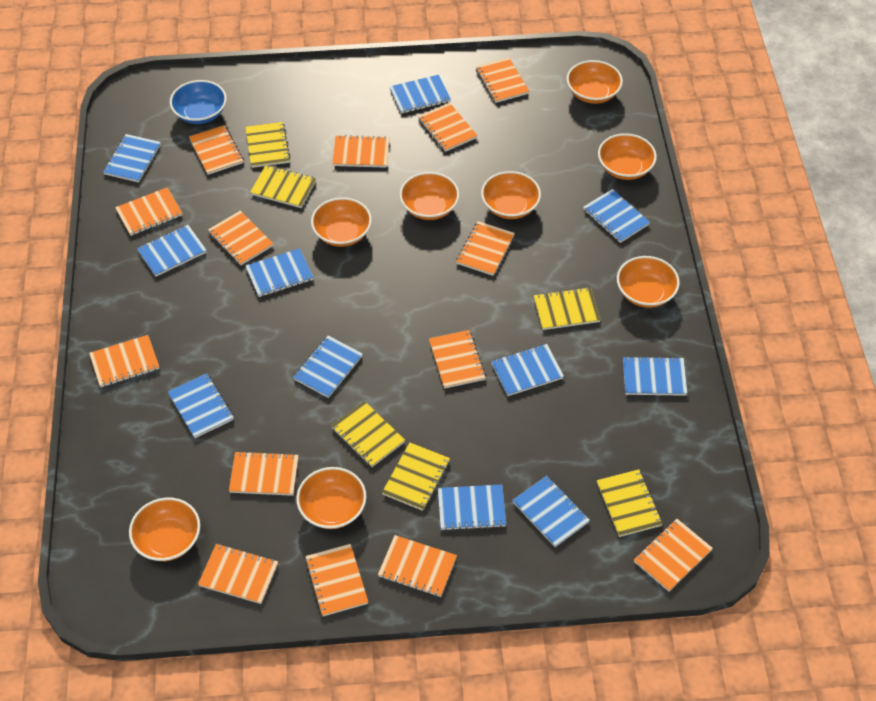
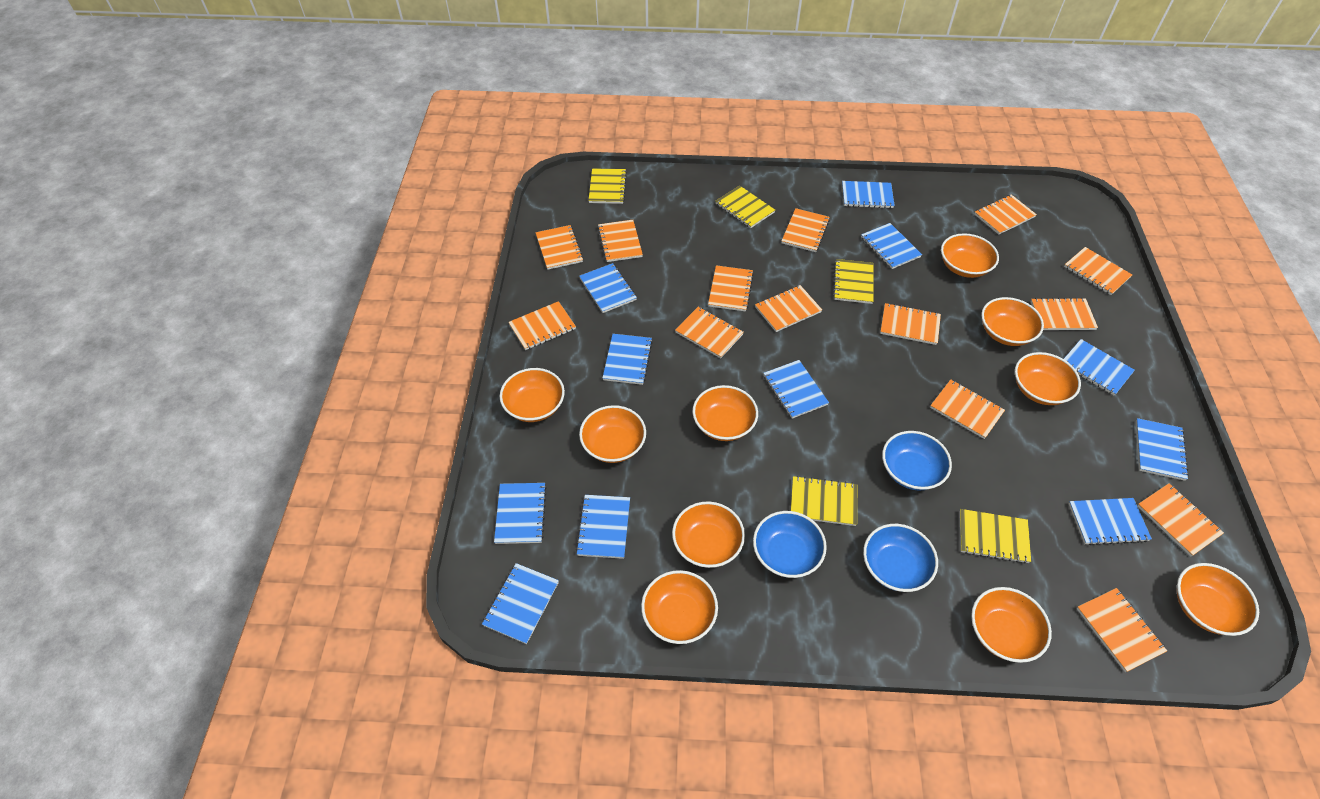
blue bowl: [170,80,227,124] = 1 -> [753,511,827,578] [863,524,938,592] [882,431,952,490] = 3
orange bowl: [129,497,200,561] [296,467,366,529] [311,197,372,247] [399,172,459,220] [481,171,541,219] [567,60,623,104] [598,133,657,180] [617,256,680,308] = 8 -> [500,368,565,422] [579,405,646,463] [641,570,718,644] [672,501,745,568] [693,385,758,441] [941,233,999,278] [971,587,1052,663] [981,297,1044,346] [1015,352,1081,405] [1177,563,1259,636] = 10
yellow notebook: [245,122,290,168] [250,165,316,208] [331,401,405,467] [382,442,450,511] [534,287,601,330] [597,469,663,537] = 6 -> [588,168,627,204] [716,186,775,228] [791,476,857,526] [833,259,873,304] [959,509,1031,564] = 5

